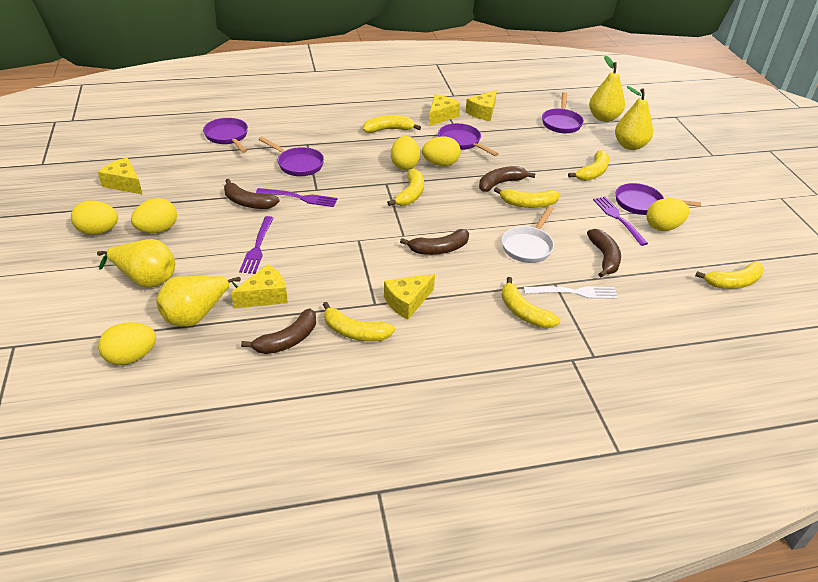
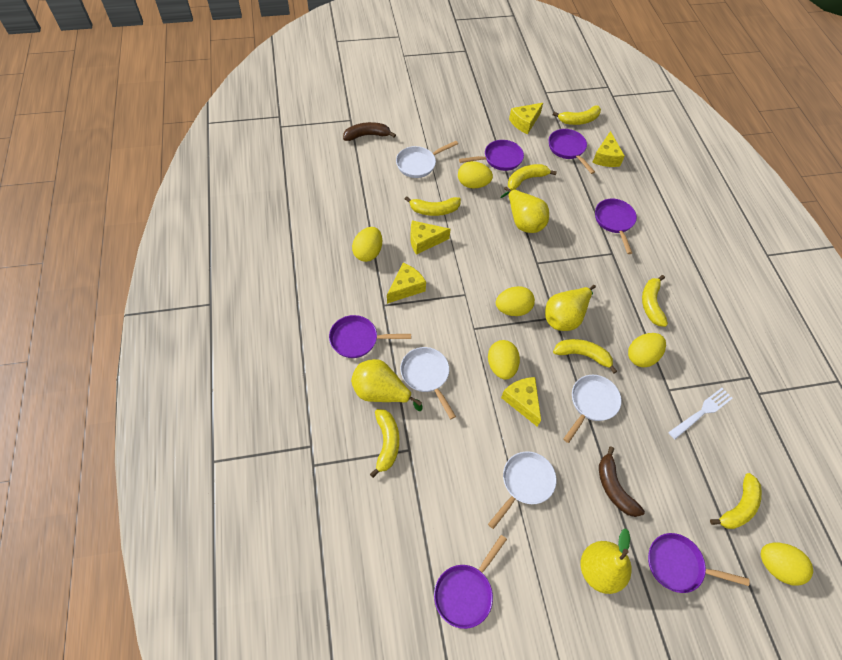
brown banana: [224,179,279,209] [241,309,316,354] [400,229,469,255] [479,166,535,192] [587,229,621,278] = 5 -> [343,122,396,141] [599,446,645,517] = 2
purple fork: [239,216,273,274] [256,188,337,207] [593,197,648,246] = 3 -> none = 0
purple pan: [203,118,248,153] [259,137,324,176] [438,123,499,156] [542,92,584,133] [615,183,701,215] = 5 -> [329,315,411,358] [434,535,507,629] [459,140,524,171] [549,129,595,174] [595,199,637,254] [648,533,750,593] = 6
white pan: [502,206,554,263] = 1 -> [396,141,458,178] [400,347,456,419] [488,451,556,529] [563,375,622,443] = 4

